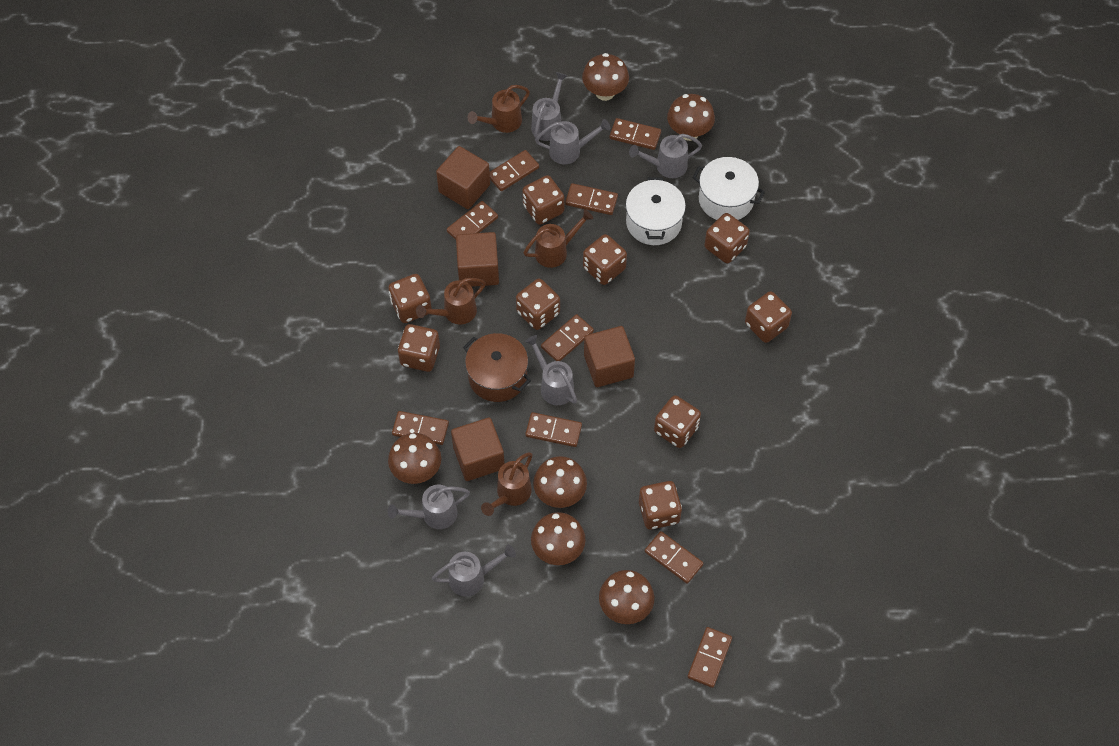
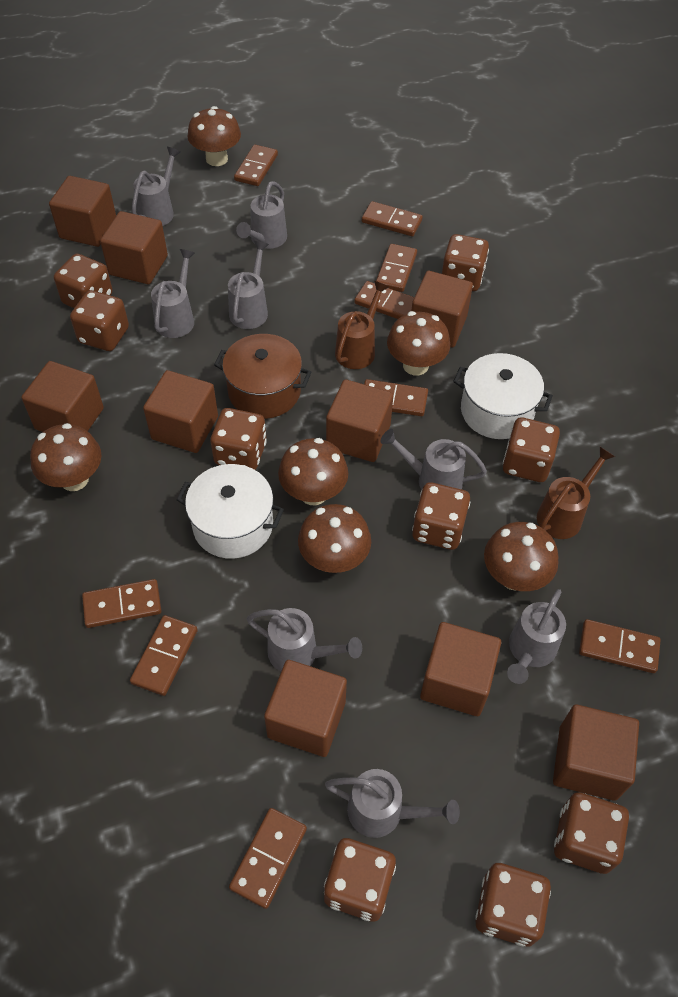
brown cube: [436,146,490,209] [451,417,505,481] [456,232,499,287] [584,326,635,387] = 4 -> [21,361,104,432] [49,176,116,247] [100,211,168,284] [143,370,218,453] [264,660,347,757] [326,379,393,462] [411,271,473,347] [420,622,501,716] [553,705,639,801] = 9
brown watering can: [416,278,486,325] [468,85,530,133] [481,452,533,516] [523,210,593,268] = 4 -> [335,281,389,369] [537,447,615,539] = 2
grey watering can: [388,485,470,529] [432,545,516,597] [525,335,577,405] [531,72,568,141] [535,119,610,164] [629,134,702,178] = 6 -> [132,147,181,226] [151,249,195,338] [228,241,269,329] [236,181,287,249] [247,608,362,671] [325,769,460,838] [380,429,487,490] [507,589,566,684] = 8

